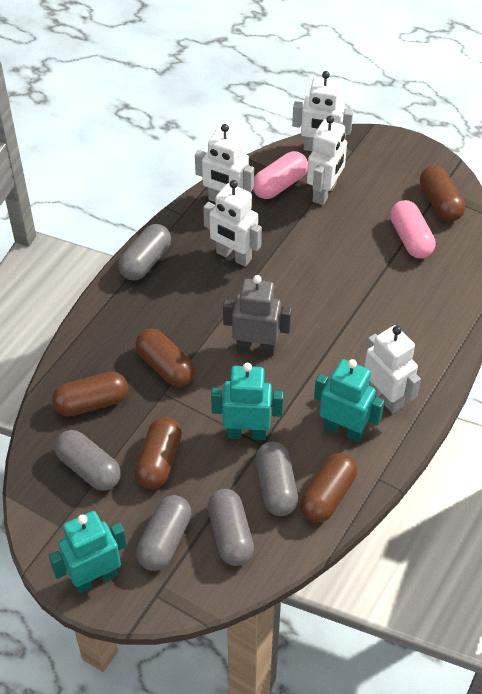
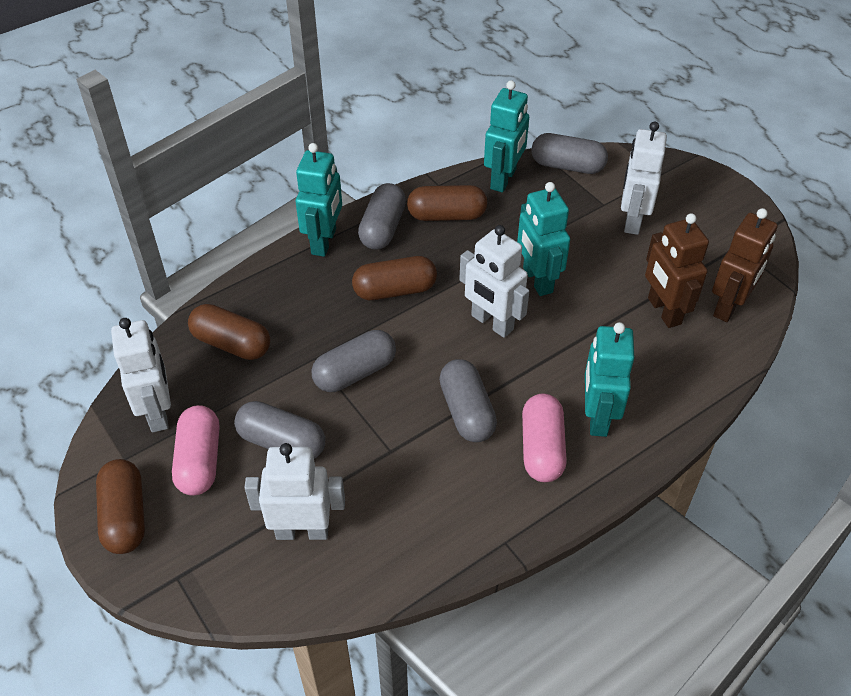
brown capsule: [52,372,128,417] [134,417,182,489] [135,329,195,387] [300,453,357,523] [420,165,465,221] = 5 -> [96,459,145,554] [188,304,270,360] [352,256,437,300] [407,185,487,221] = 4
brown robot: none = 0 -> [645,213,709,328] [712,208,778,322] = 2
grey robot: [223,275,291,356] = 1 -> none = 0
turquoise robot: [49,511,127,594] [211,363,283,440] [314,359,384,442] = 3 -> [296,143,342,257] [484,80,529,192] [517,182,570,296] [585,322,634,437] = 4
white robot: [195,124,254,202] [203,180,262,267] [292,71,353,151] [307,116,347,205] [364,325,421,413] = 5 -> [111,318,171,432] [244,443,345,540] [459,225,529,338] [621,121,667,235] = 4

